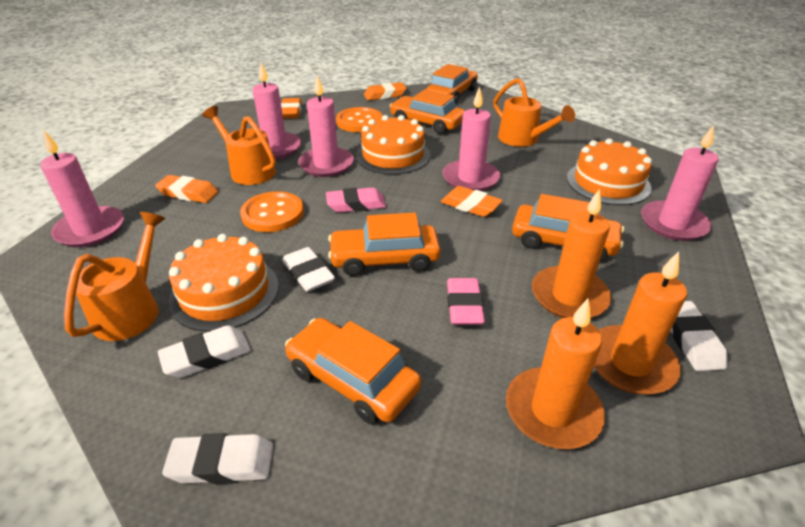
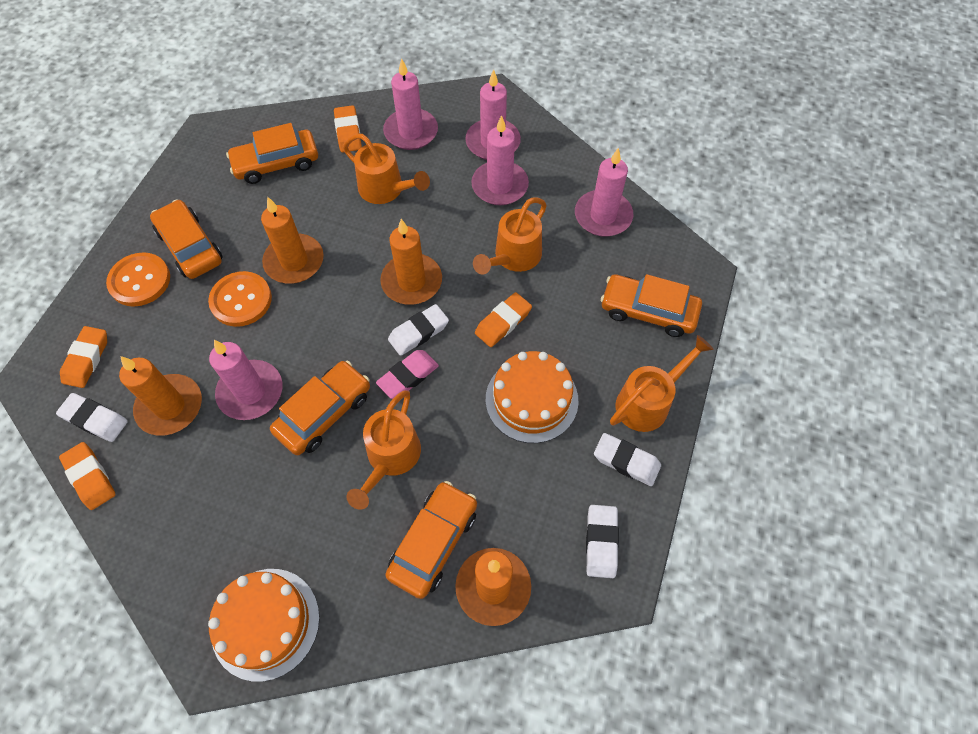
orange cake: [169,234,279,332] [356,115,430,175] [567,138,652,205] = 3 -> [208,569,320,682] [486,351,578,443] = 2
orange candle: [506,299,605,449] [532,189,611,318] [594,251,687,395] = 3 -> [119,356,202,436] [261,196,324,283] [380,219,442,305] [455,548,531,626] = 4
orange watering can: [64,212,166,341] [202,106,276,185] [493,78,575,147] = 3 -> [343,134,430,204] [347,390,421,510] [473,197,547,275] [610,335,714,432] = 4
pink eraser: [326,187,386,212] [447,278,485,325] = 2 -> [376,350,439,399] = 1

